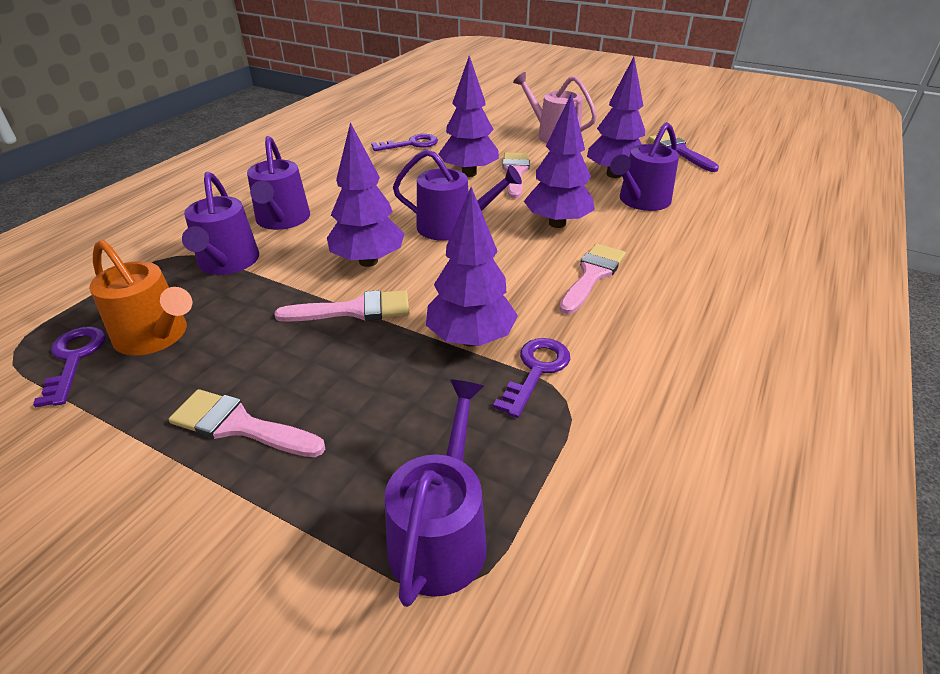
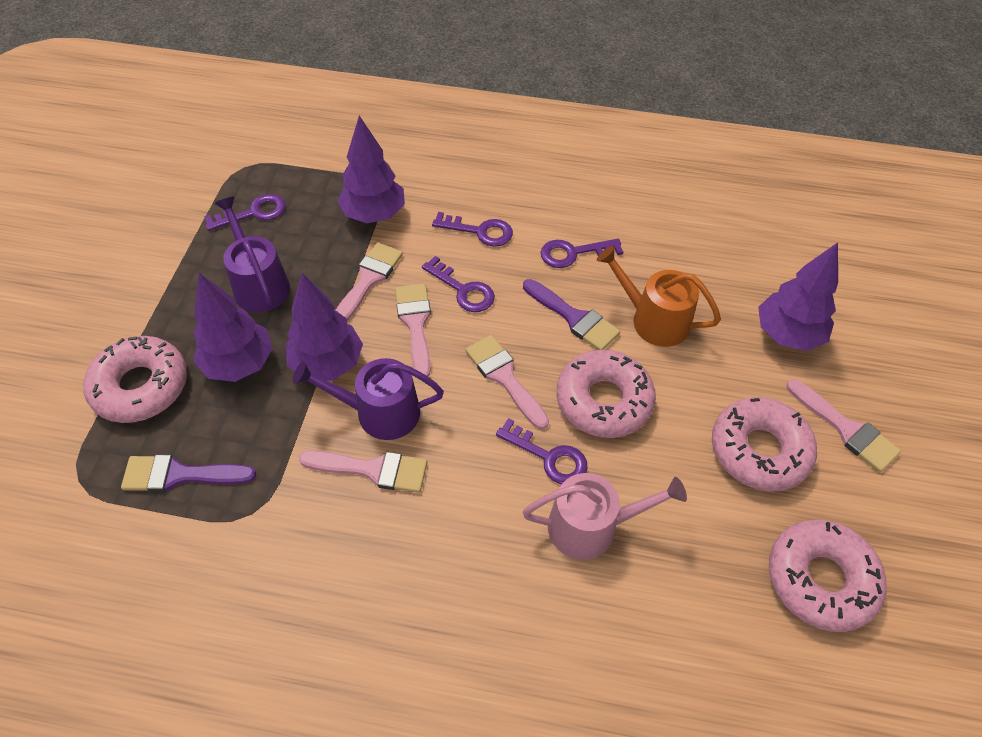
pink brush: [169,389,325,457] [274,290,409,322] [502,152,530,199] [559,244,626,314] = 4 -> [299,450,427,493] [336,242,403,321] [395,284,431,377] [465,335,549,429] [787,379,901,472] = 5
pink donut: none = 0 -> [84,336,187,423] [557,350,656,438] [712,397,817,491] [769,520,887,632] = 4
purple brush: [648,133,719,172] = 1 -> [121,455,256,492] [523,279,620,350] = 2
purple key: [33,326,106,408] [371,134,438,151] [493,338,570,418] = 3 -> [204,194,286,231] [422,256,495,312] [432,212,513,247] [496,418,588,484] [540,239,623,268] = 5
purple tree: [327,122,404,267] [426,187,518,347] [439,56,499,177] [524,93,595,228] [587,57,645,178] = 5 -> [194,273,273,382] [286,273,363,380] [338,115,405,223] [758,242,838,351] = 4
purple watering can: [182,172,259,275] [247,136,310,230] [385,379,487,607] [393,149,522,241] [610,122,679,211] = 5 -> [214,196,290,312] [293,358,444,440] = 2

